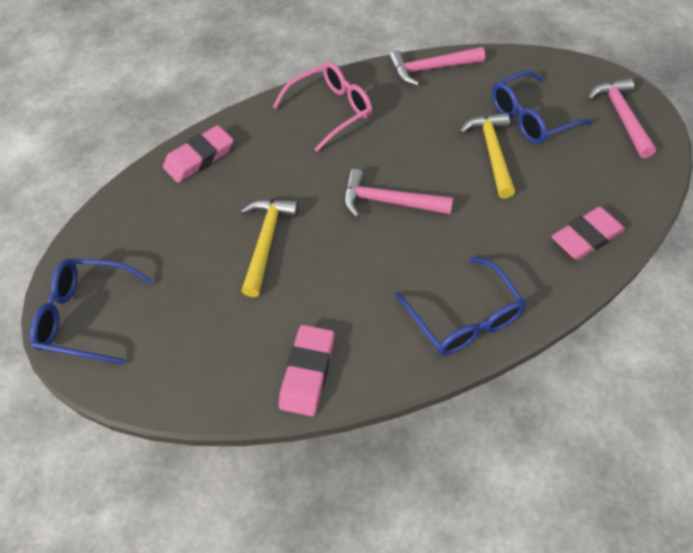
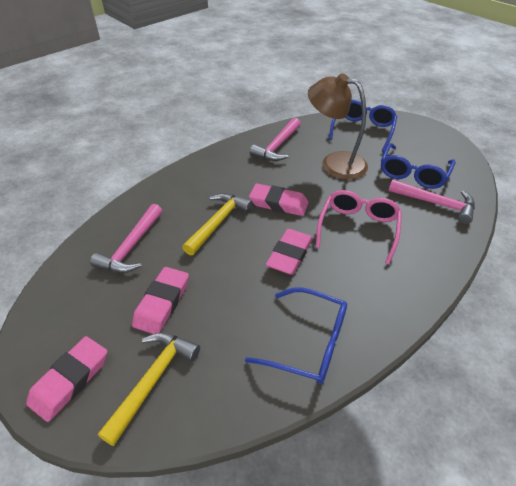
brown lamp: none = 0 -> [308,73,368,180] = 1
pink eraser: [163,125,233,183] [279,325,334,416] [552,207,625,260] = 3 -> [26,336,107,422] [132,267,189,334] [249,184,309,216] [266,229,313,275] = 4

